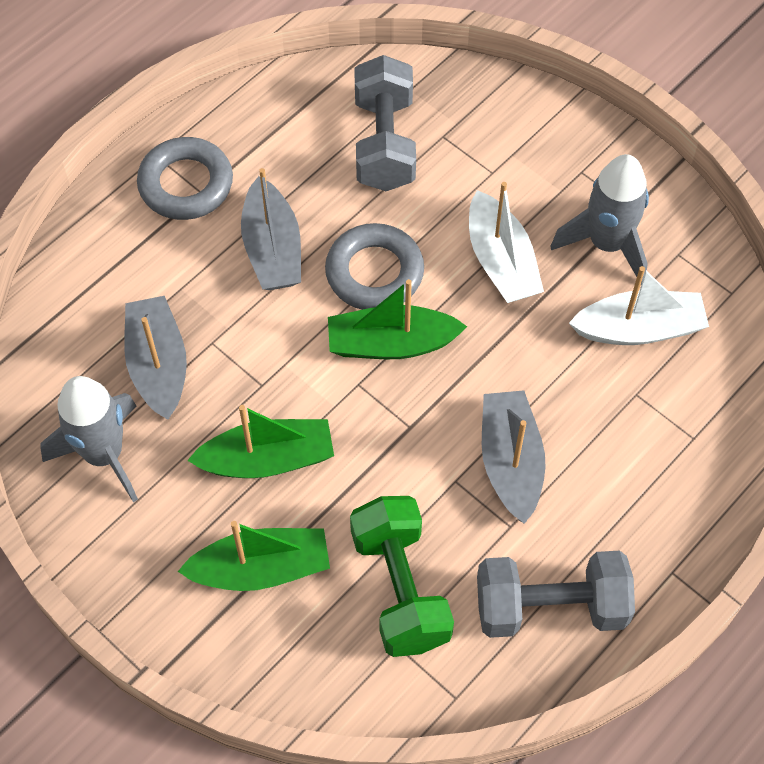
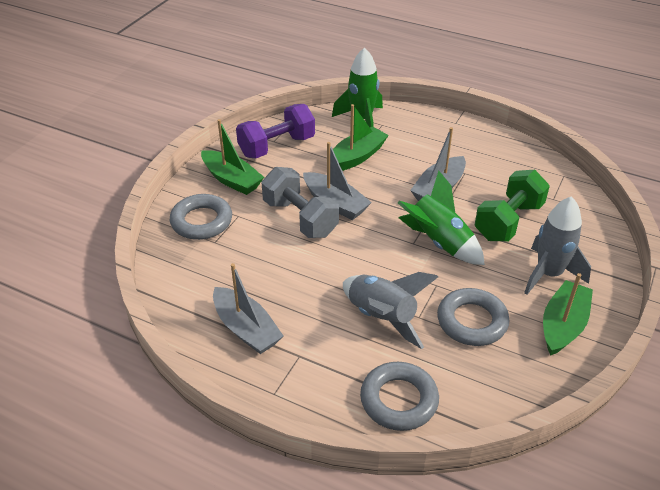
green rocket: none = 0 -> [332,47,383,127] [398,171,485,265] = 2
grey dumbbell: [354,55,416,191] [477,551,635,638] = 2 -> [262,167,339,238] = 1
grey ring: [137,137,233,220] [325,223,424,310] = 2 -> [170,194,232,240] [360,362,439,431] [437,288,510,346] = 3
purple dumbbell: none = 0 -> [236,104,315,158] = 1
white boat: [469,182,544,303] [569,266,709,345] = 2 -> none = 0

